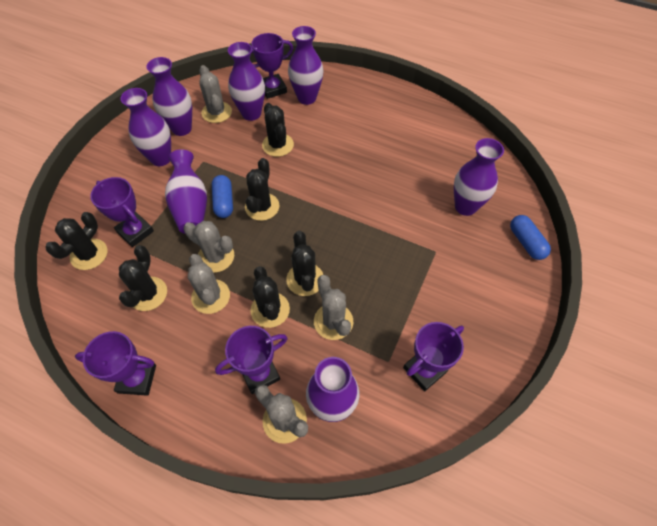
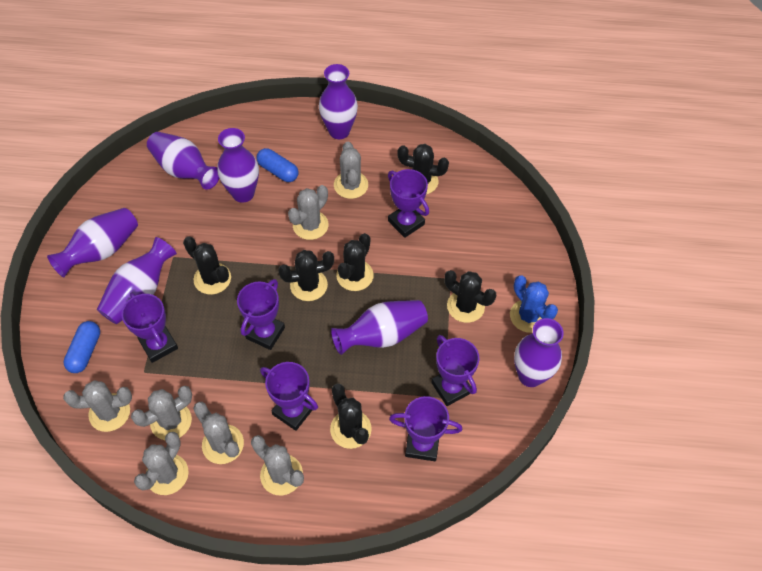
blue cactus: none = 0 -> [510,275,558,333] = 1
grey cactus: [184,221,234,273] [188,254,230,314] [199,65,232,123] [255,384,308,444] [314,275,353,340] = 5 -> [63,380,132,432] [131,386,192,440] [134,432,189,495] [193,402,244,464] [251,435,304,495] [288,185,329,240] [334,142,368,199] = 7
purple trophy: [75,331,156,396] [90,177,154,247] [215,326,288,394] [251,33,293,99] [403,322,464,391] = 5 -> [121,292,178,363] [237,279,285,350] [260,362,318,431] [388,169,429,238] [389,396,462,461] [431,335,479,406] = 6

